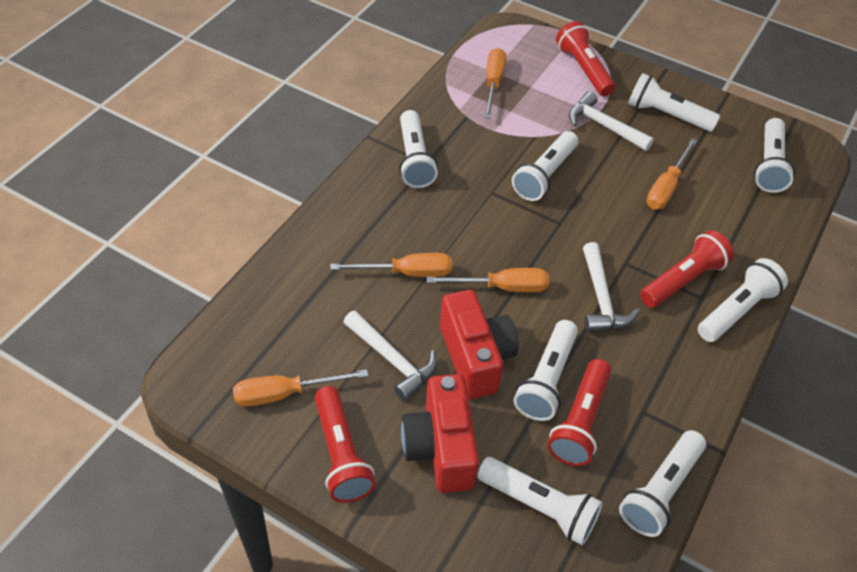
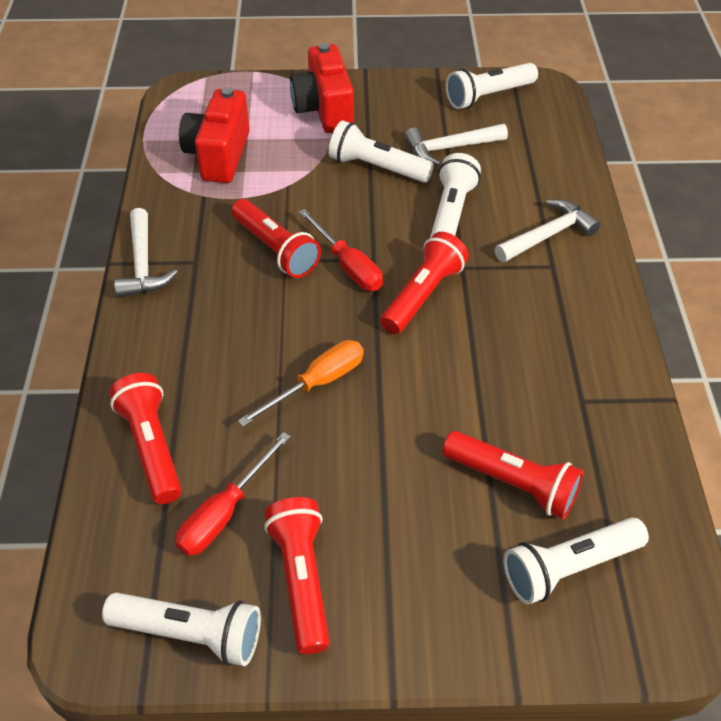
orange screwdriver: [233,369,368,407] [330,253,452,277] [427,268,549,292] [484,48,506,119] [647,138,698,209] = 5 -> [238,340,364,427] = 1
red flashlight: [315,386,376,503] [548,359,611,466] [556,21,615,96] [640,230,734,308] = 4 -> [109,373,181,504] [231,199,321,278] [264,497,329,654] [380,232,469,334] [442,431,584,519] = 5
red screwdriver: none = 0 -> [175,432,291,556] [299,209,383,291] = 2
white flashlight: [399,110,438,188] [477,457,603,545] [512,131,578,201] [514,320,578,421] [619,430,706,537] [628,73,720,132] [698,258,788,342] [754,118,795,193] = 8 -> [102,592,261,666] [329,120,434,183] [430,153,481,238] [446,63,538,109] [503,517,649,605] = 5

